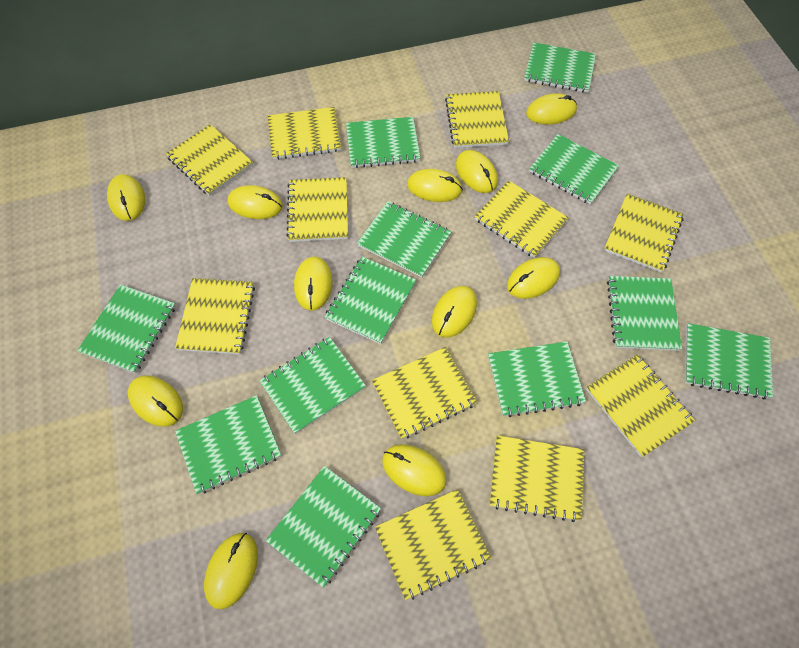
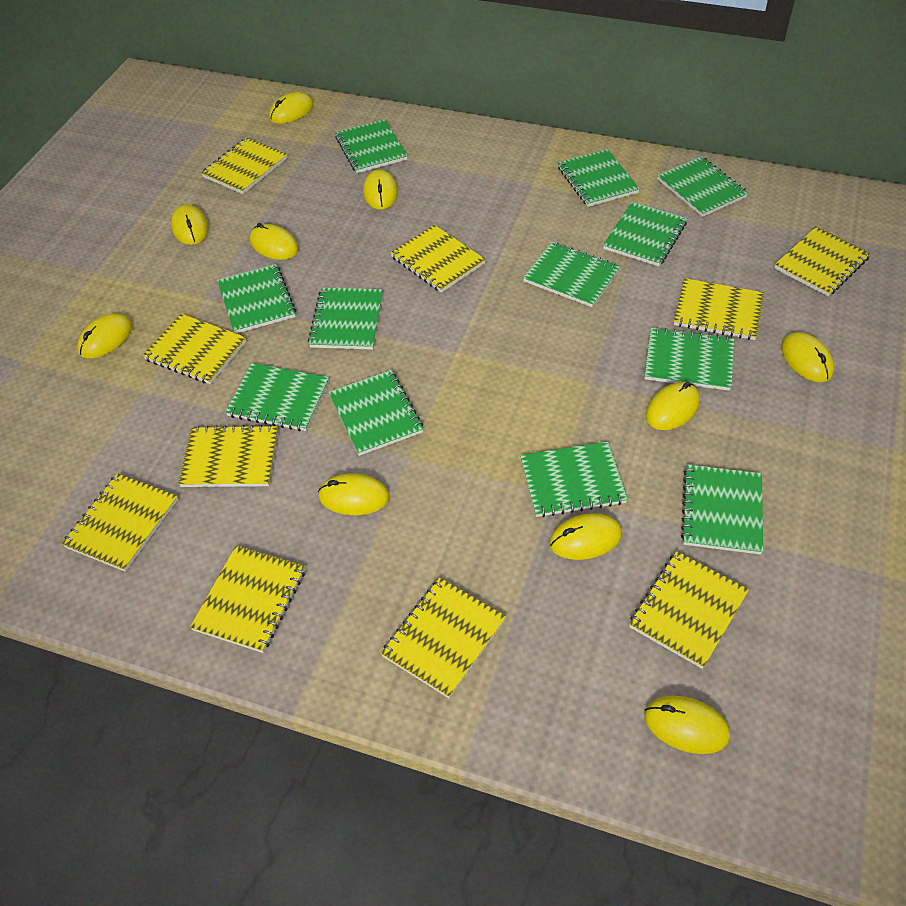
yellow mouse: [107,174,145,221] [128,376,183,427] [204,533,258,610] [228,185,283,219] [294,256,333,311] [382,444,446,496] [407,169,463,202] [432,286,477,337] [456,150,498,193] [507,257,560,299] [526,93,577,125] = 11 -> [77,313,132,358] [171,204,209,245] [250,223,299,260] [269,92,314,124] [318,474,390,515] [363,169,398,210] [549,513,622,560] [644,695,730,754] [646,382,700,430] [781,332,834,382] = 10
yellow notebook: [166,124,253,196] [175,278,255,354] [268,107,341,160] [286,177,348,242] [372,347,477,439] [375,489,491,600] [445,91,509,148] [475,180,569,258] [490,436,585,522] [586,354,695,458] [604,193,684,272] = 11 -> [62,473,178,572] [142,314,247,384] [178,425,278,487] [190,545,305,653] [201,138,287,194] [381,578,506,698] [390,225,486,293] [629,551,749,669] [674,278,764,340] [774,226,871,296] = 10

